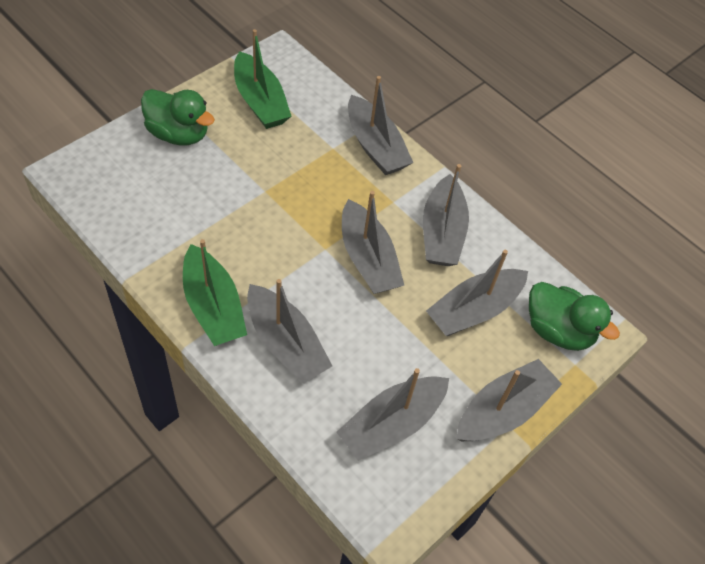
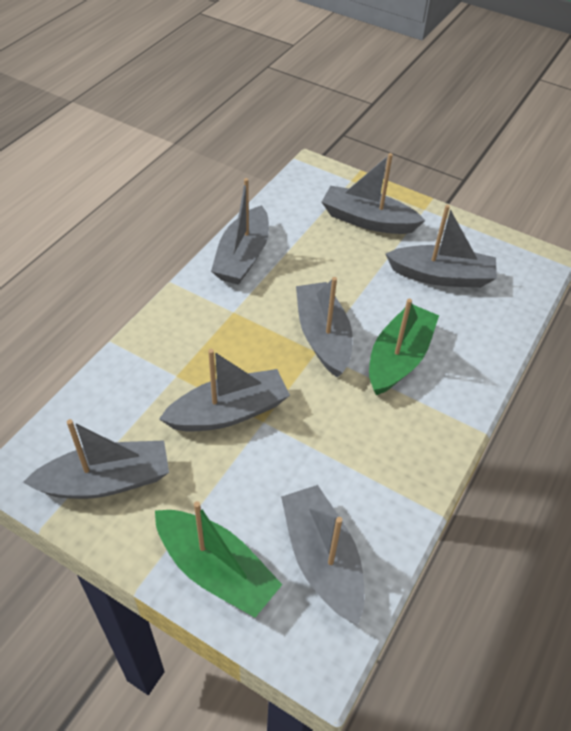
green duck: [141,89,215,145] [529,282,620,351] = 2 -> none = 0

